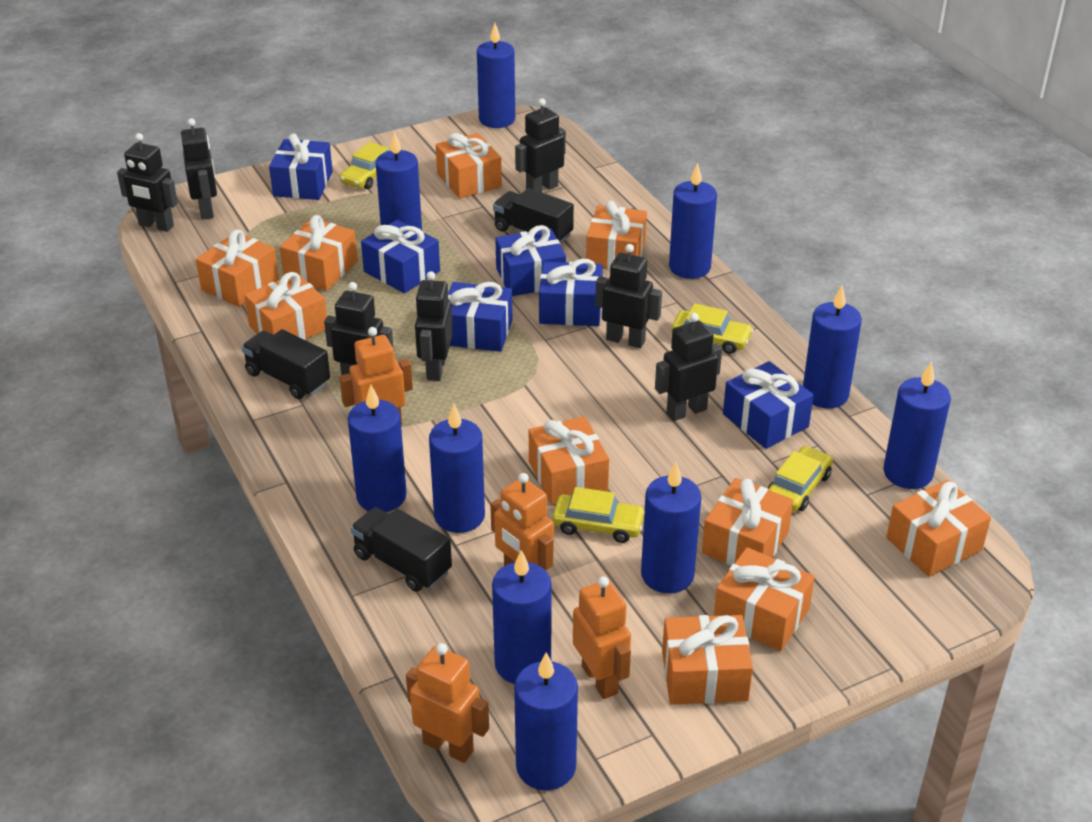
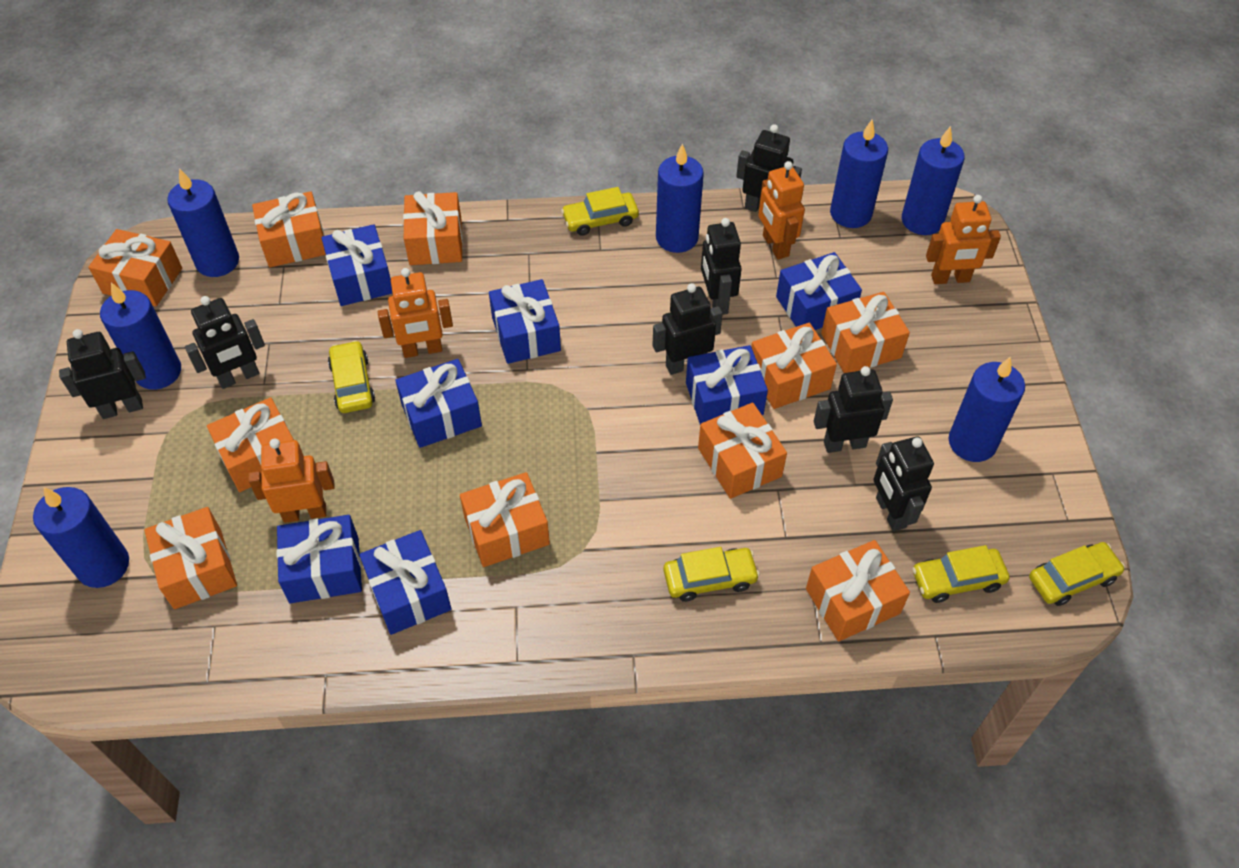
black truck: [242,329,330,399] [351,507,452,592] [493,188,574,244] = 3 -> none = 0
blue candle: [348,385,407,512] [376,131,422,231] [429,404,485,533] [477,23,515,128] [492,550,552,684] [514,652,578,791] [641,462,701,593] [669,163,717,279] [803,286,862,408] [884,362,951,489] = 10 -> [33,487,129,588] [100,283,181,390] [167,168,239,277] [656,143,704,253] [830,119,888,228] [902,126,965,235] [948,356,1025,462] = 7
blue gift: [269,133,333,200] [361,220,440,293] [448,282,512,352] [495,225,566,296] [539,259,603,326] [723,361,814,449] = 6 -> [276,515,362,603] [321,224,393,306] [359,530,451,635] [395,359,482,448] [489,279,561,364] [686,345,768,424] [776,252,862,330] = 7
yellow car: [339,142,391,189] [552,487,645,543] [671,303,753,354] [768,446,833,512] = 4 -> [328,340,375,413] [561,187,639,236] [663,547,760,602] [912,545,1010,603] [1029,542,1125,606] = 5

